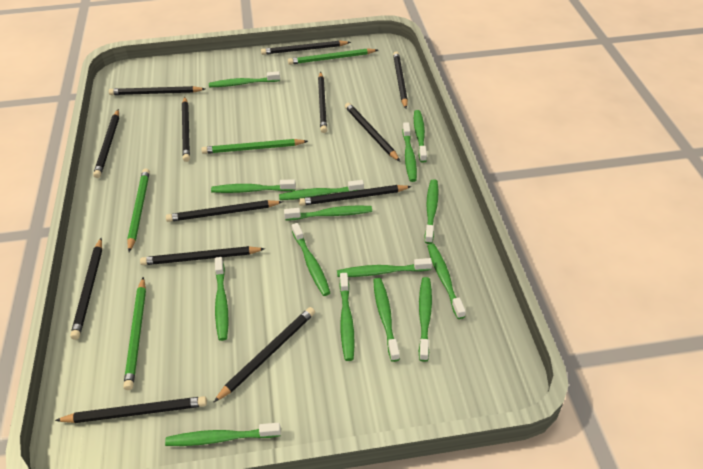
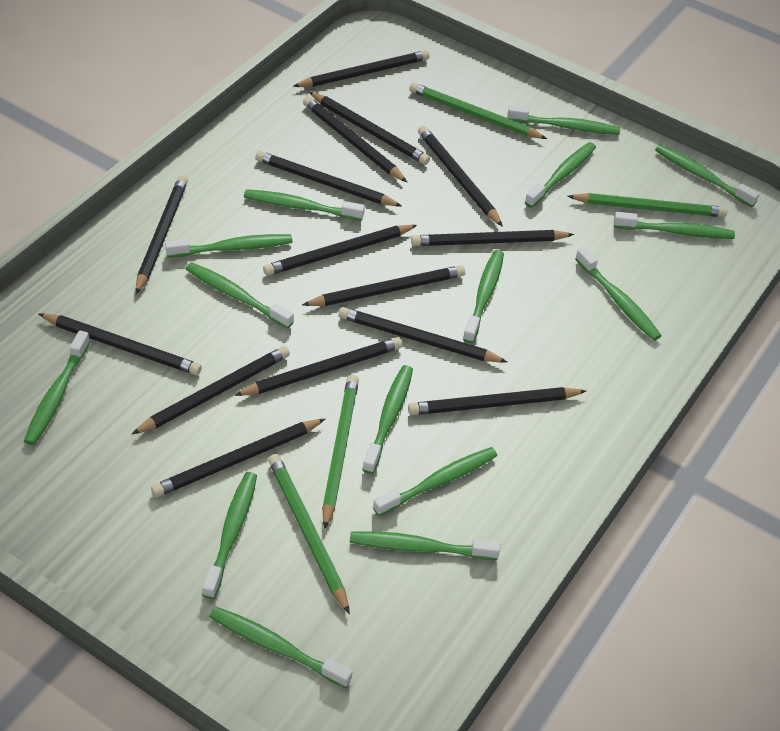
black pencil: [55,396,207,423] [70,238,102,340] [93,109,119,178] [109,86,205,95] [140,246,265,265] [166,200,282,222] [182,97,190,162] [213,307,315,403] [261,40,351,55] [299,185,412,206] [318,72,327,133] [345,103,400,161] [393,51,408,109] = 13 -> [38,313,202,375] [132,346,290,434] [135,176,188,294] [151,419,325,497] [234,337,403,396] [255,151,402,206] [263,225,417,276] [293,50,430,87] [302,265,465,306] [303,96,407,182] [309,92,430,165] [339,307,507,363] [408,387,586,415] [411,230,574,246] [418,126,503,227] = 15

